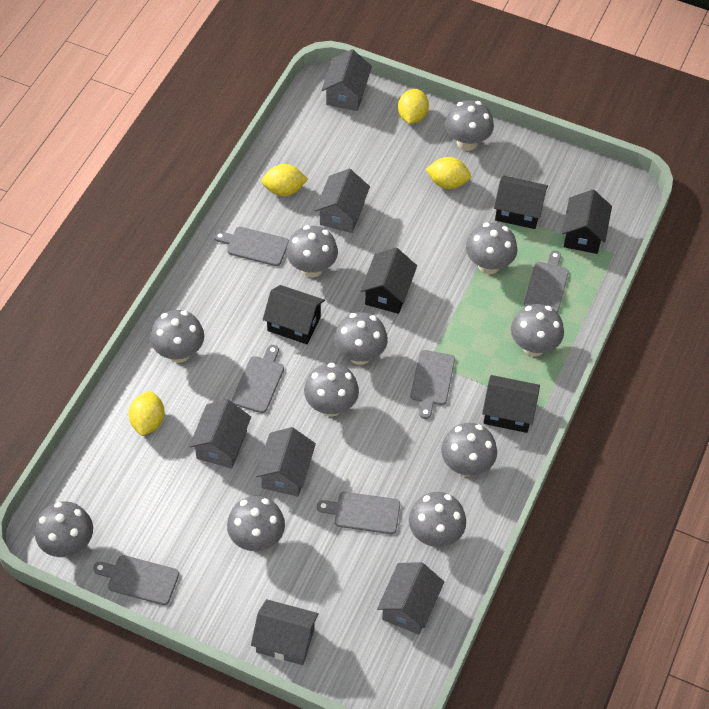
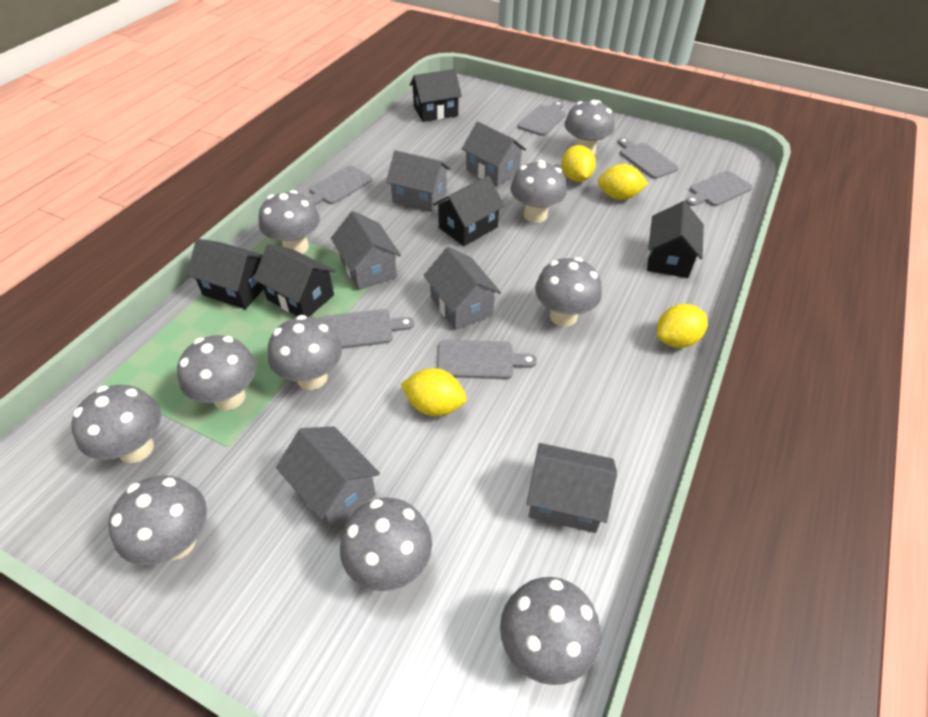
grey mushroom: [35,501,93,557] [150,310,204,363] [227,496,285,551] [286,225,338,277] [304,363,359,416] [334,312,388,365] [409,492,466,547] [441,423,497,476] [445,100,494,151] [466,223,517,274] [511,304,564,356] = 11 -> [71,385,161,463] [108,475,207,565] [177,335,257,410] [259,190,320,254] [268,315,342,390] [340,498,432,591] [500,577,600,685] [511,160,567,223] [535,257,602,327] [564,100,615,154] = 10

